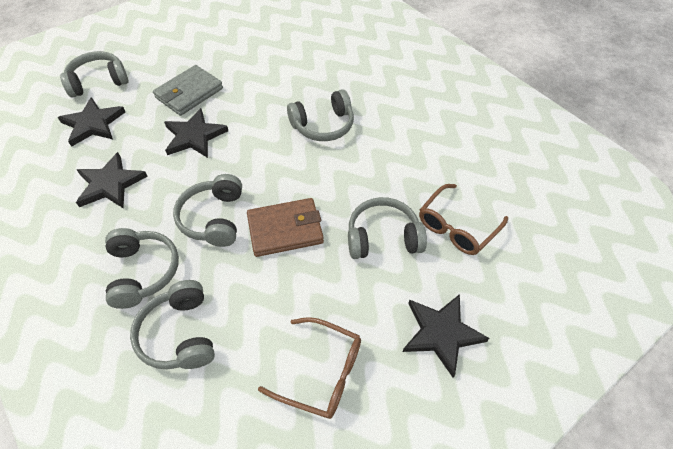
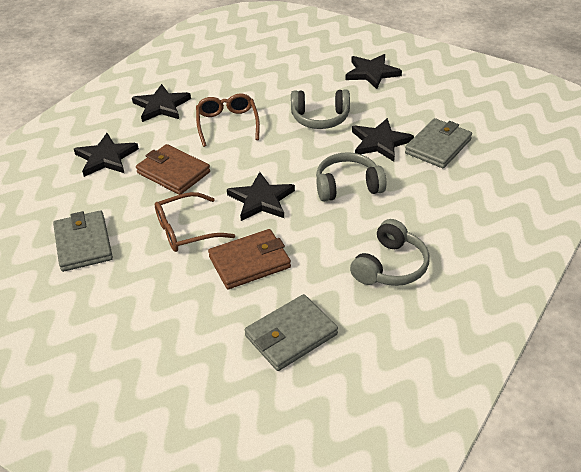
black star: [58,97,125,147] [76,152,148,208] [164,108,228,158] [403,294,489,378] = 4 -> [74,133,139,177] [132,84,191,122] [227,172,295,221] [345,54,402,89] [352,118,414,161] = 5
brown wallet: [247,198,324,257] = 1 -> [136,144,210,195] [208,229,291,289] = 2
grey headphones: [60,51,128,98] [105,228,179,309] [130,280,215,369] [173,174,242,247] [287,89,354,141] [348,197,427,259] = 6 -> [291,89,350,129] [316,152,387,202] [350,219,430,286] = 3
grey wallet: [153,65,223,116] = 1 -> [53,210,113,272] [245,294,338,371] [405,118,472,168] = 3

